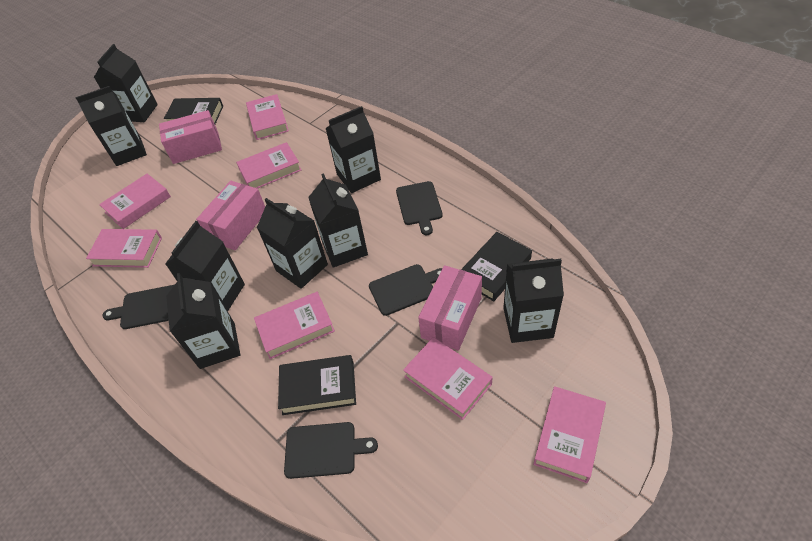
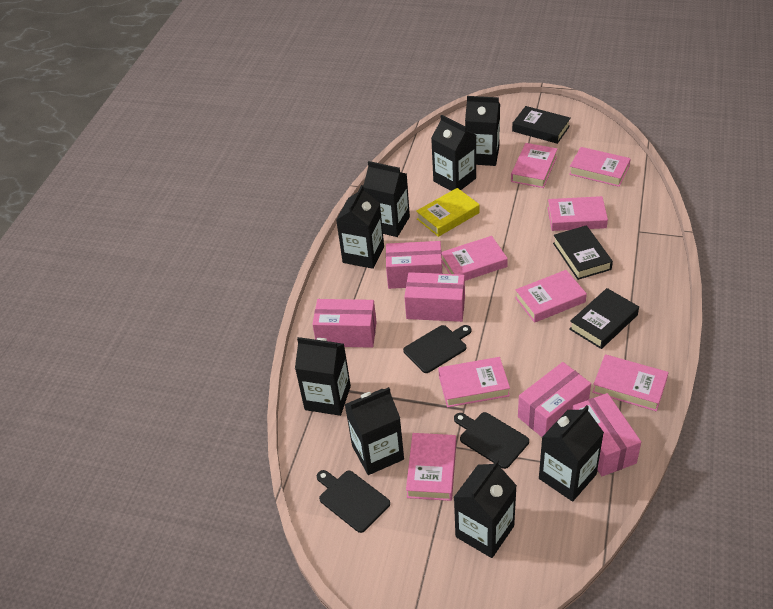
black cutting board: [103,285,174,329] [284,422,378,479] [369,264,442,316] [396,181,443,235] = 4 -> [317,470,390,533] [403,325,472,373] [454,412,529,469] = 3
pink book: [86,229,162,268] [99,174,171,229] [236,142,301,189] [246,94,289,140] [254,292,335,359] [403,337,493,420] [533,386,606,483] = 7 -> [406,433,456,501] [438,357,510,407] [442,236,508,281] [511,143,557,188] [515,270,587,323] [548,196,608,231] [569,147,631,187] [592,354,669,412] = 8
pink box: [159,110,222,164] [196,181,265,250] [418,265,482,351] = 3 -> [312,299,377,348] [386,241,442,289] [404,272,465,322] [518,362,591,437] [572,393,641,476] = 5
yellow book: none = 0 -> [416,188,480,237] = 1

